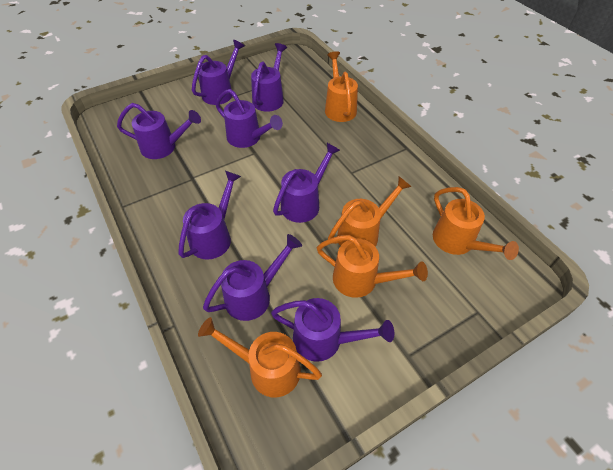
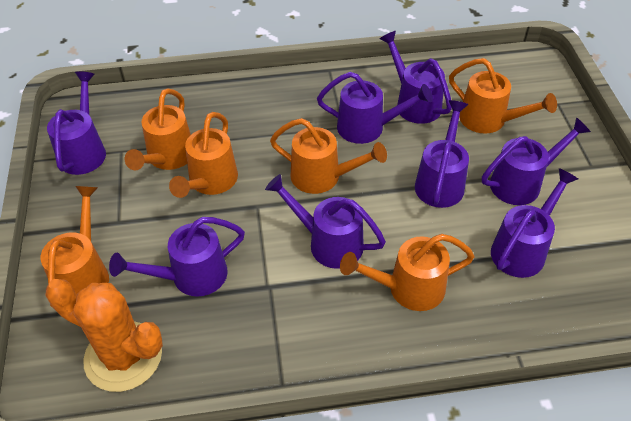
orange cactus: none = 0 -> [46,279,163,392] = 1
orange watering can: [198,317,322,397] [317,235,428,298] [325,51,358,122] [328,176,412,247] [433,187,519,260] = 5 -> [41,186,109,309] [125,88,191,170] [169,112,238,198] [270,118,387,194] [340,234,475,311] [449,58,557,134] = 6

